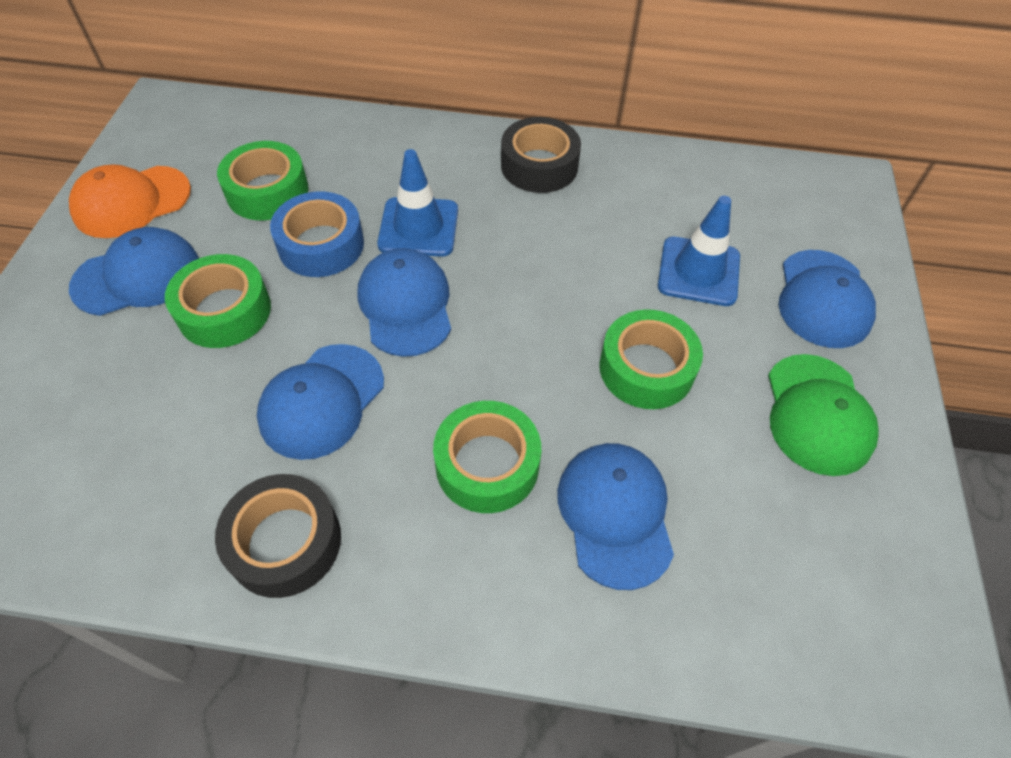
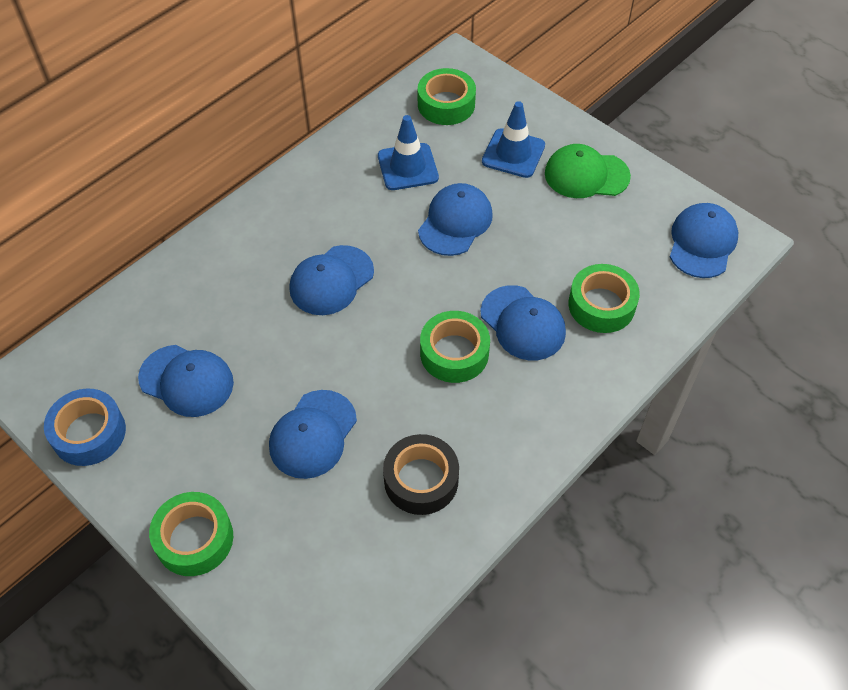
black tape: [215,474,341,598] [501,117,581,193] = 2 -> [383,434,459,515] = 1
blue cap: [69,227,199,316] [257,344,384,460] [358,248,451,357] [557,443,674,590] [779,250,876,348] = 5 -> [138,345,234,417] [269,390,357,479] [289,245,374,315] [418,183,493,256] [480,285,566,360] [670,203,738,278] = 6
orange cap: [69,164,191,238] = 1 -> none = 0

